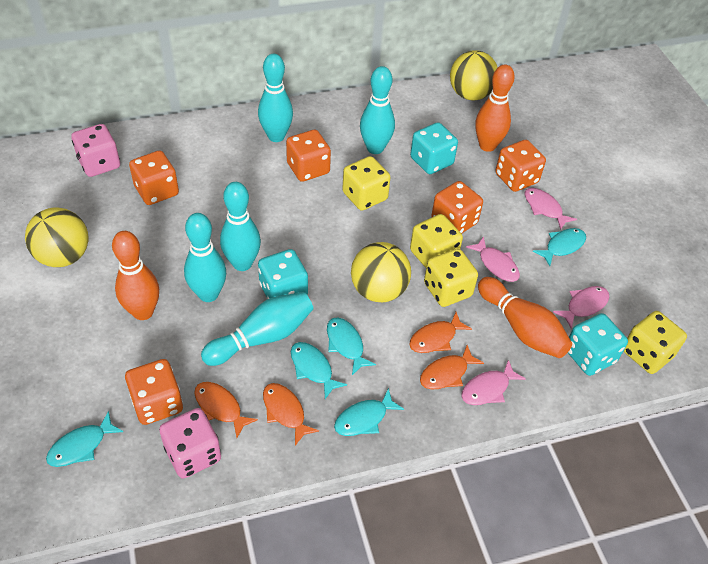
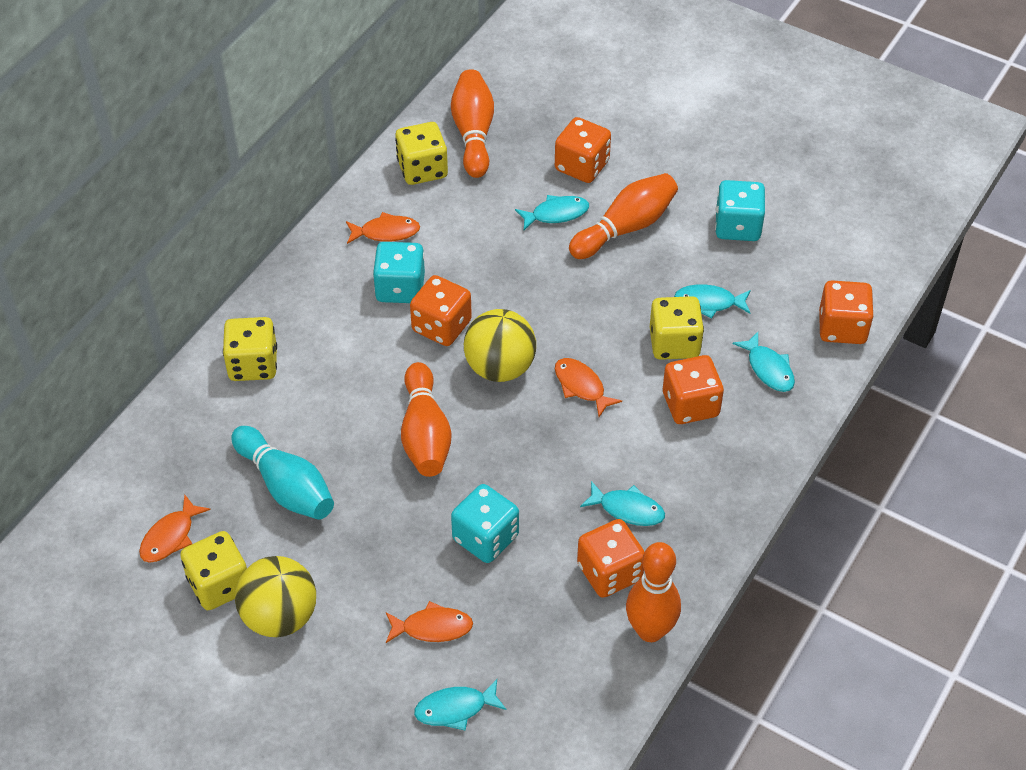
orange bowling pin: [112,231,159,320] [475,64,515,152] [478,277,572,358] = 3 -> [401,362,452,477] [451,69,494,178] [569,173,678,259] [626,542,681,642] = 4
pink dice: [71,124,120,177] [159,408,221,479] = 2 -> none = 0
pink fish: [461,360,526,405] [466,236,520,282] [524,188,577,230] [553,286,609,329] = 4 -> none = 0
turquoise bowling pin: [184,213,226,302] [201,292,314,366] [220,182,261,271] [258,54,293,142] [360,66,395,154] = 5 -> [231,426,334,520] = 1
yellow ball: [25,207,88,267] [351,242,411,302] [450,50,498,100] = 3 -> [235,556,316,637] [464,309,536,382] = 2

